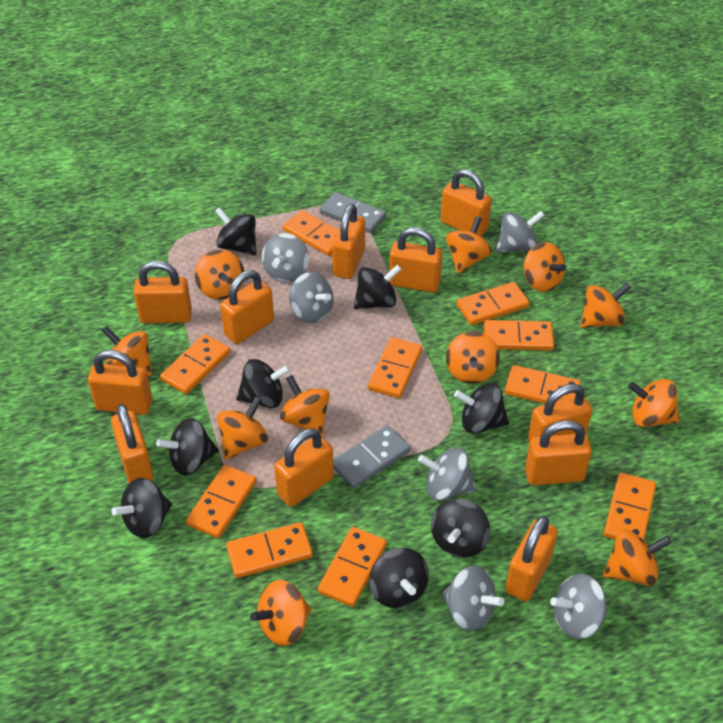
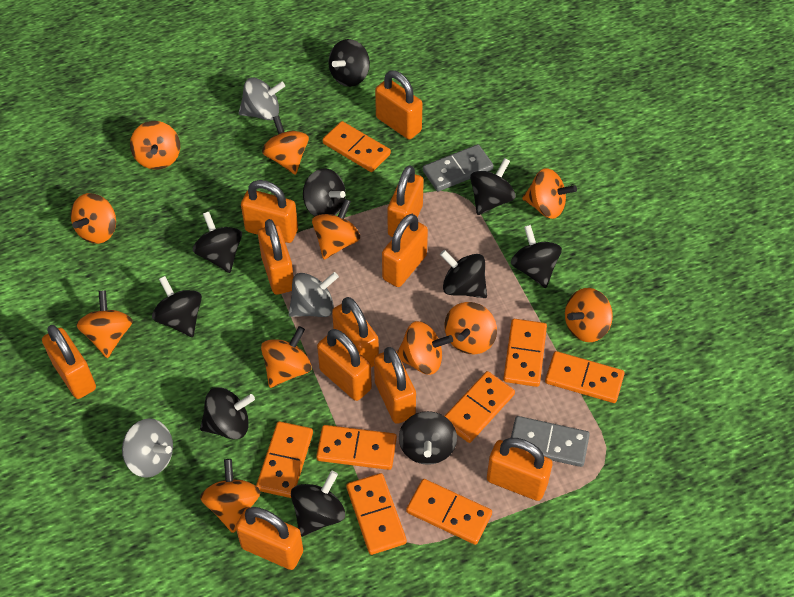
black spinning top: [111,478,172,538] [156,418,218,475] [215,207,257,256] [236,359,291,408] [354,264,402,309] [369,548,429,608] [431,499,490,558] [454,383,509,434] = 8 -> [152,276,202,337] [193,212,242,273] [200,387,255,440] [291,471,345,537] [303,168,346,216] [328,39,370,87] [399,411,457,465] [440,250,487,298] [470,158,516,215] [511,225,562,288] = 10
grey spinning top: [262,233,309,283] [289,272,334,323] [418,447,476,501] [442,566,504,631] [496,211,545,252] [550,574,608,639] = 6 -> [122,418,173,478] [239,77,285,120] [288,272,339,317] = 3
orange domino: [160,334,230,394] [186,465,257,538] [226,522,313,578] [283,210,338,256] [318,527,387,607] [368,337,422,398] [457,282,529,325] [484,320,554,351] [505,365,581,404] [604,472,656,540] = 10 -> [256,421,313,498] [316,425,397,470] [323,121,391,172] [346,473,407,555] [406,479,492,545] [445,371,515,443] [503,319,547,387] [545,351,625,403] = 8

